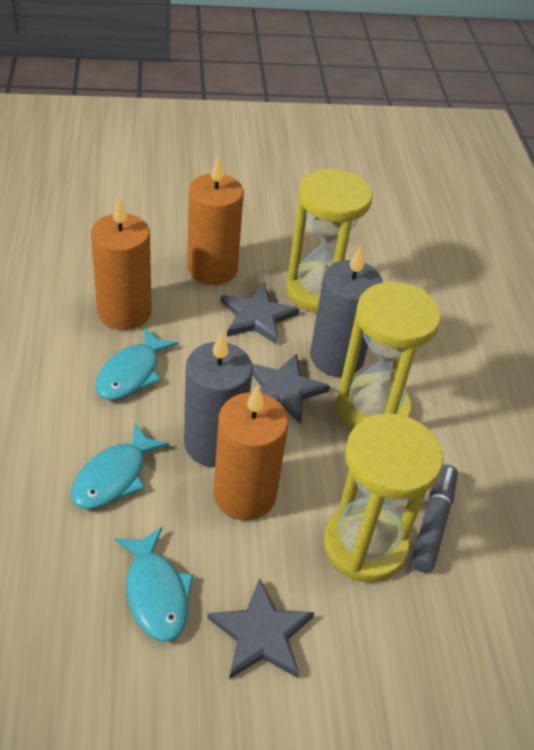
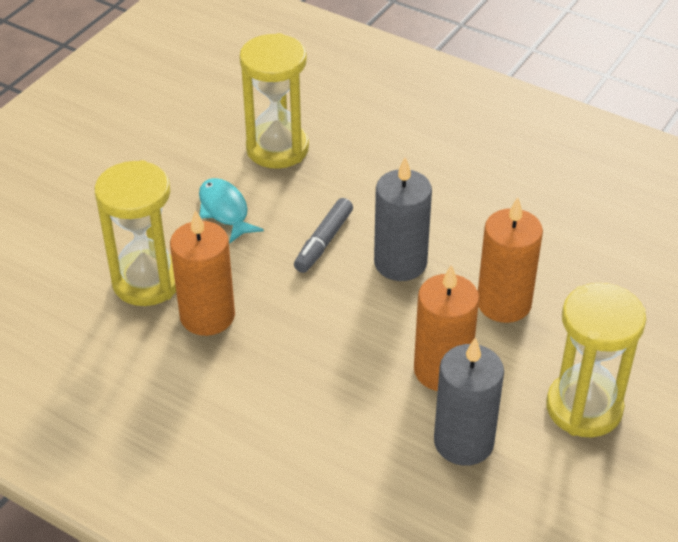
grey star: [207,578,315,679] [220,284,299,345] [252,354,330,424] = 3 -> none = 0
turquoise fish: [71,423,170,509] [95,327,178,400] [115,527,194,642] = 3 -> [199,178,264,244] = 1

